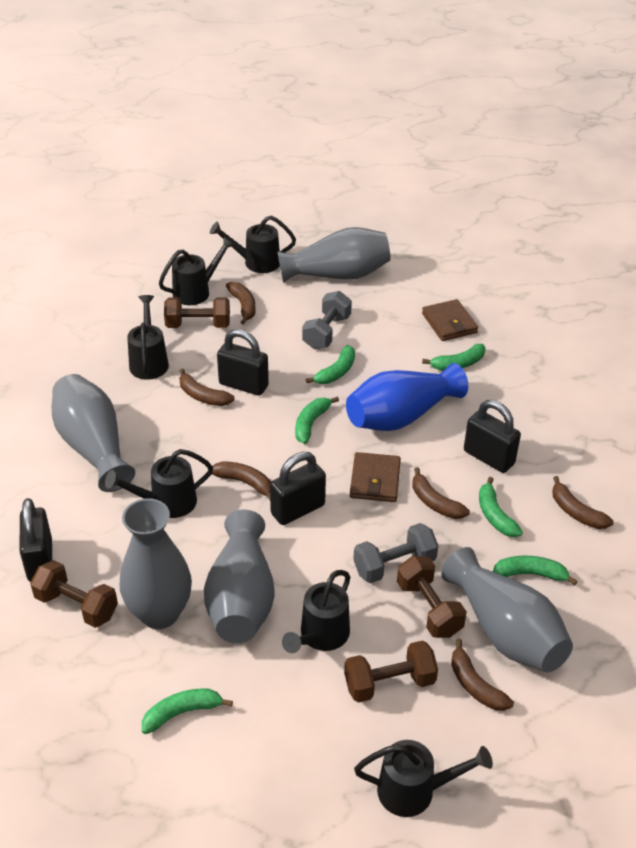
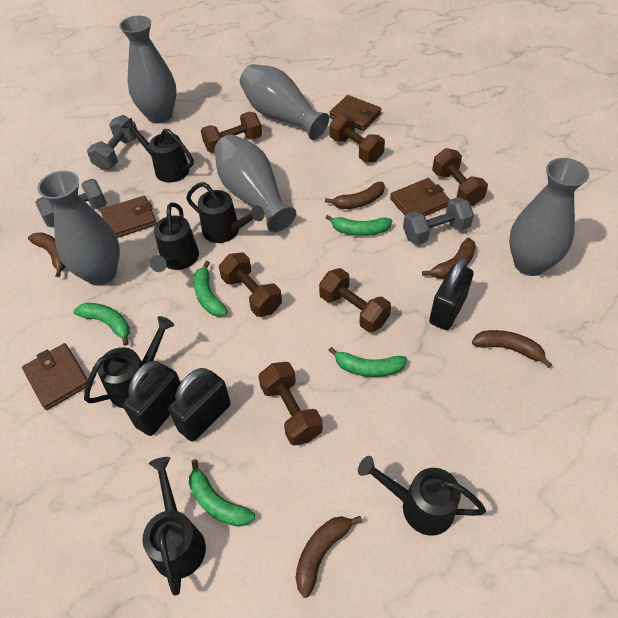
black padlock: [19,498,52,582] [217,329,269,396] [270,452,326,525] [464,400,521,473] = 4 -> [123,361,181,436] [168,368,231,442] [429,256,474,330] = 3
blue vase: [346,363,468,431] = 1 -> none = 0
brown banana: [179,368,235,406] [212,461,271,500] [226,282,256,325] [413,467,470,519] [451,639,514,711] [552,476,614,529] = 6 -> [28,232,66,277] [295,516,362,598] [325,182,385,209] [422,238,476,279] [472,330,552,368] = 5
brown dumbbell: [30,560,118,628] [164,297,230,328] [344,640,438,703] [397,556,467,638] = 4 -> [201,112,262,154] [219,252,282,317] [258,362,323,446] [319,268,391,332] [330,114,385,162] [432,148,488,206] = 6
brown wallet: [350,452,401,502] [422,299,478,341] = 2 -> [22,343,88,410] [100,195,157,238] [329,95,381,131] [390,178,450,216] = 4
green banana: [142,689,233,734] [295,396,339,444] [305,345,355,384] [422,344,486,371] [479,477,523,537] [493,556,578,586] = 6 -> [73,303,130,346] [189,459,255,527] [193,261,228,317] [326,215,392,236] [328,347,407,377] = 5
grey dumbbell: [302,291,352,349] [353,523,438,583] = 2 -> [35,179,107,227] [87,115,138,170] [403,197,474,245] = 3

